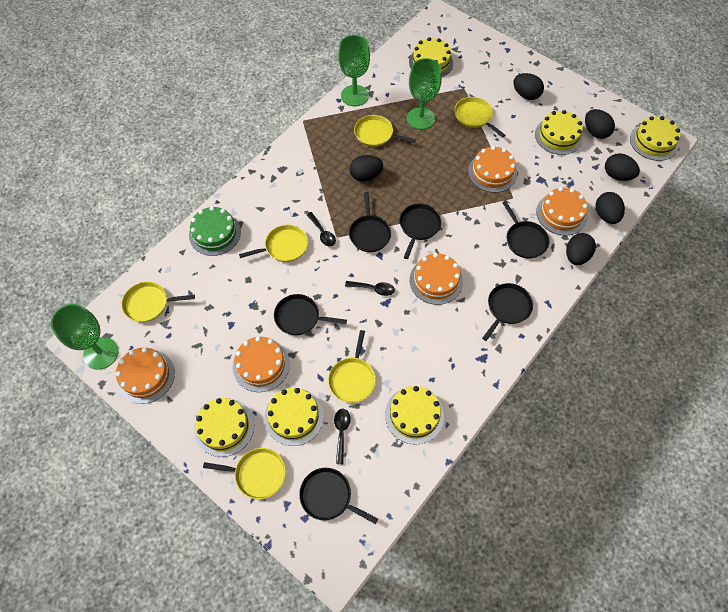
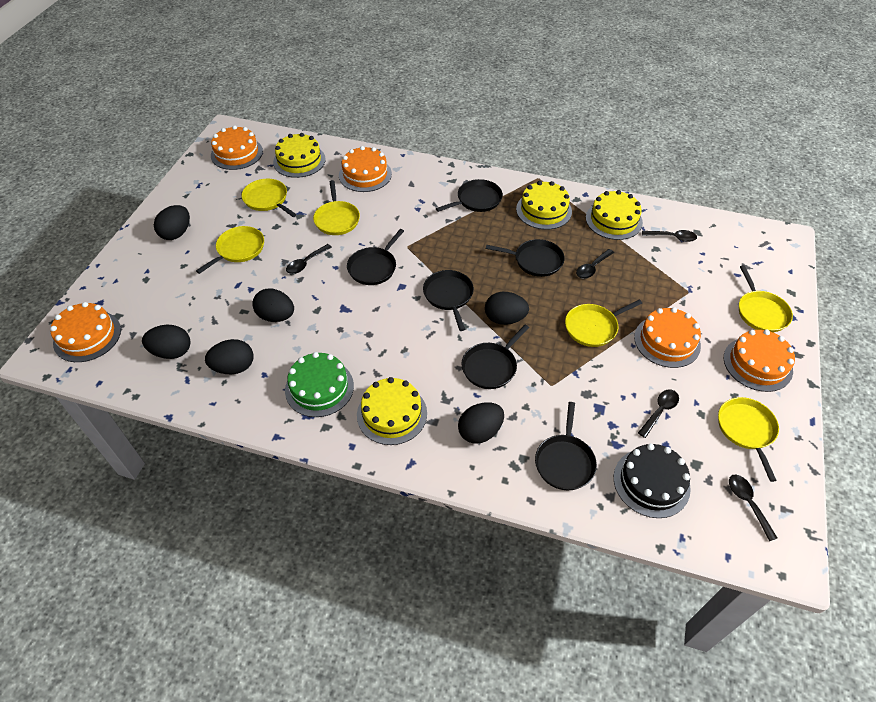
black cake: none = 0 -> [614,443,691,518] = 1
black spoon: [306,212,336,247] [334,409,351,464] [345,281,395,296] = 3 -> [286,244,332,274] [576,249,614,279] [638,389,679,438] [642,230,697,242] [729,475,777,541] = 5
green goblet: [51,304,119,370] [338,35,370,106] [407,58,442,130] = 3 -> none = 0
yellow cake: [194,398,254,457] [264,388,324,446] [385,386,444,445] [409,37,453,77] [535,110,583,155] [630,116,680,161] = 6 -> [273,133,326,178] [357,377,427,445] [516,181,572,230] [586,190,643,240] = 4

